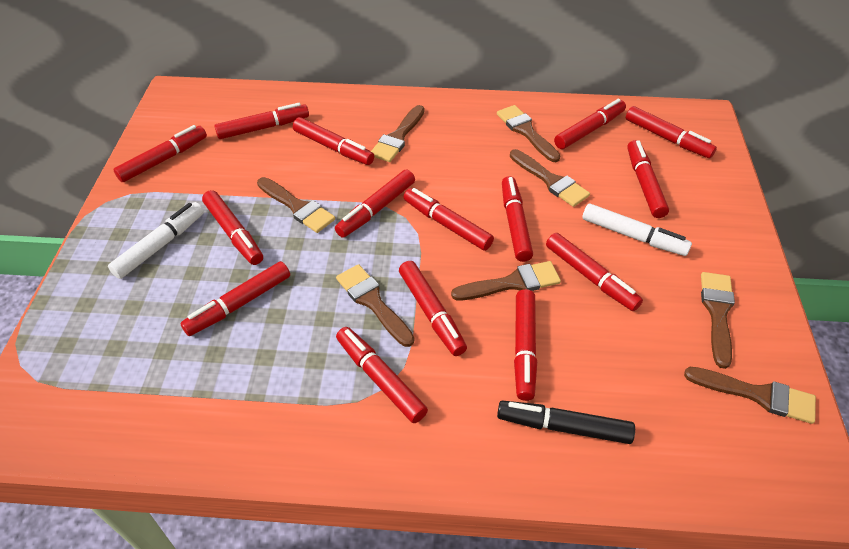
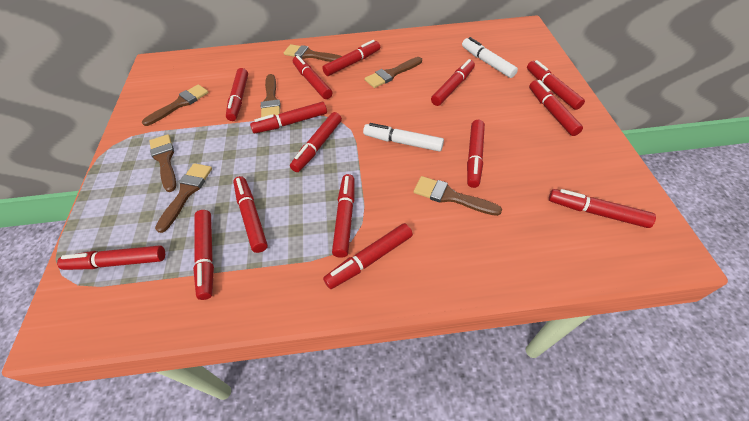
black marker: [497,401,635,444] = 1 -> none = 0
brown brush: [257,177,335,233] [336,264,415,347] [371,105,425,162] [451,261,561,300] [497,105,560,162] [510,149,590,207] [684,367,816,424] [701,272,735,369] = 8 -> [142,84,209,126] [150,134,176,192] [155,163,212,233] [261,74,281,117] [284,44,342,62] [365,57,422,88] [414,176,502,216] = 7

